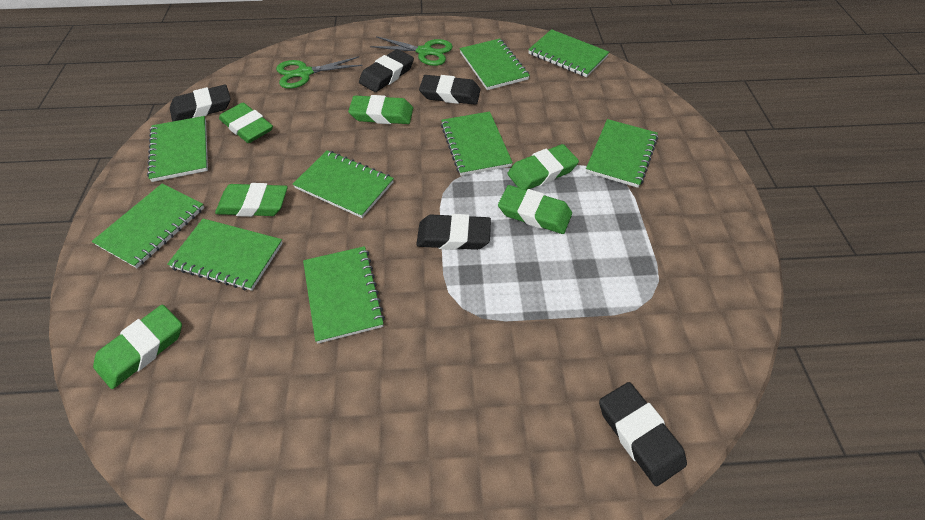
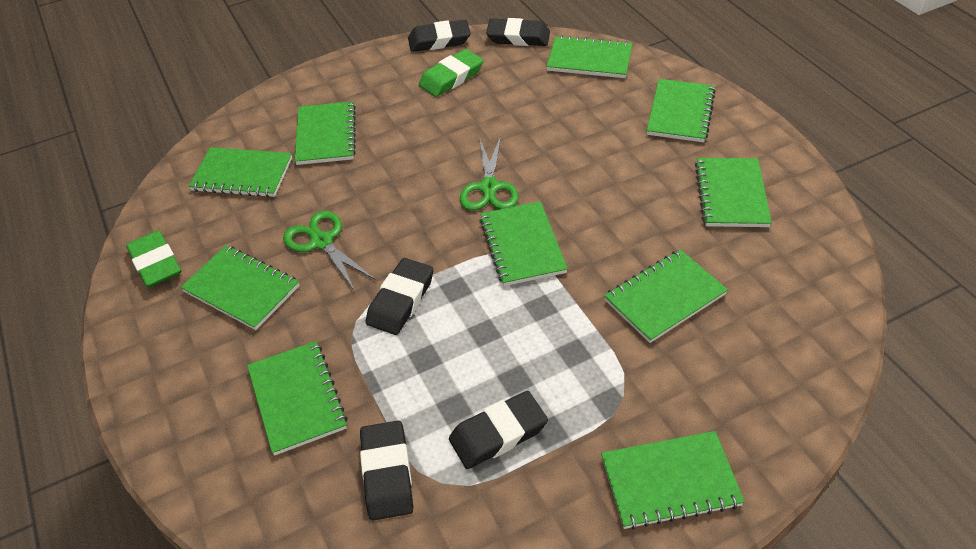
green eraser: [93,305,182,389] [215,183,288,217] [219,103,273,143] [348,95,413,124] [498,185,572,234] [507,144,579,190] = 6 -> [126,231,181,288] [419,49,483,97] = 2
green notebook: [92,183,204,268] [147,116,208,182] [167,219,283,291] [293,150,394,218] [303,246,385,344] [441,112,513,176] [460,39,530,90] [528,29,609,77] [586,119,658,188] = 9 -> [180,245,300,330] [189,147,292,197] [247,341,347,456] [295,101,356,165] [479,201,568,286] [546,35,633,78] [601,431,745,530] [604,249,728,343] [647,79,716,142] [695,158,772,227] = 10

